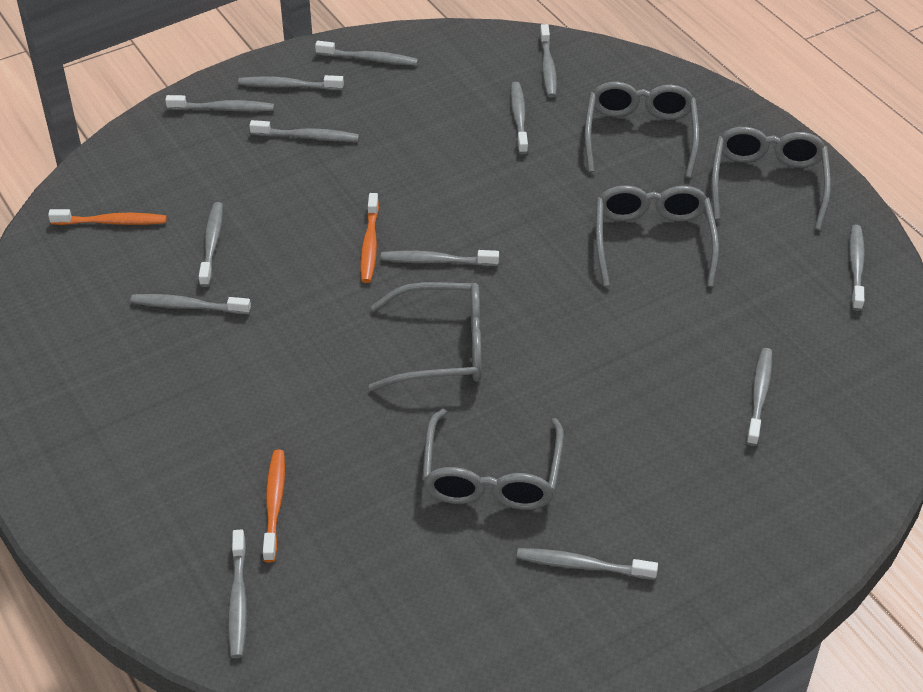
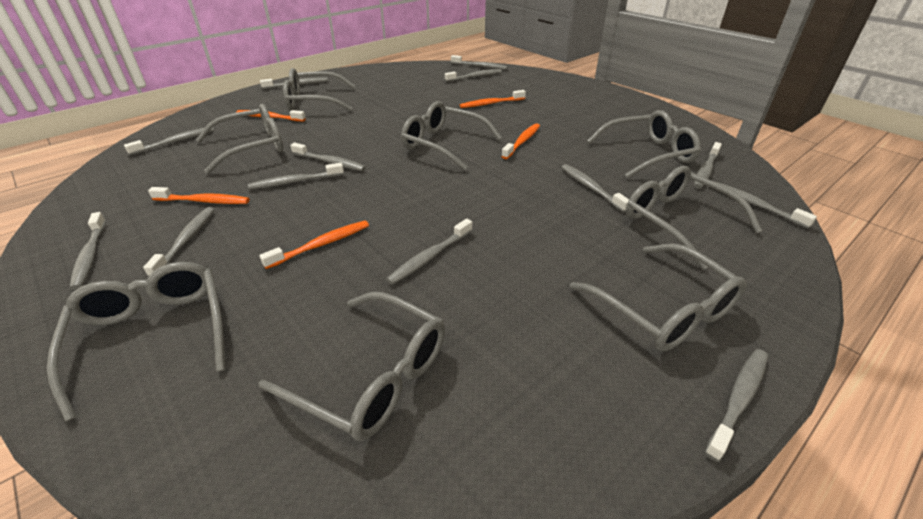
grey glasses: [368,282,482,391] [422,409,564,510] [585,82,699,178] [596,185,719,287] [712,127,831,230] = 5 -> [47,262,225,422] [196,104,283,174] [259,292,445,441] [283,68,355,111] [401,101,502,171] [570,243,746,352] [587,110,701,179] [626,166,762,270] = 8
orange toothbrush: [48,209,167,225] [263,450,285,562] [360,193,379,283] = 3 -> [148,187,249,204] [236,110,306,122] [259,220,369,269] [460,90,526,108] [501,123,540,159] = 5

